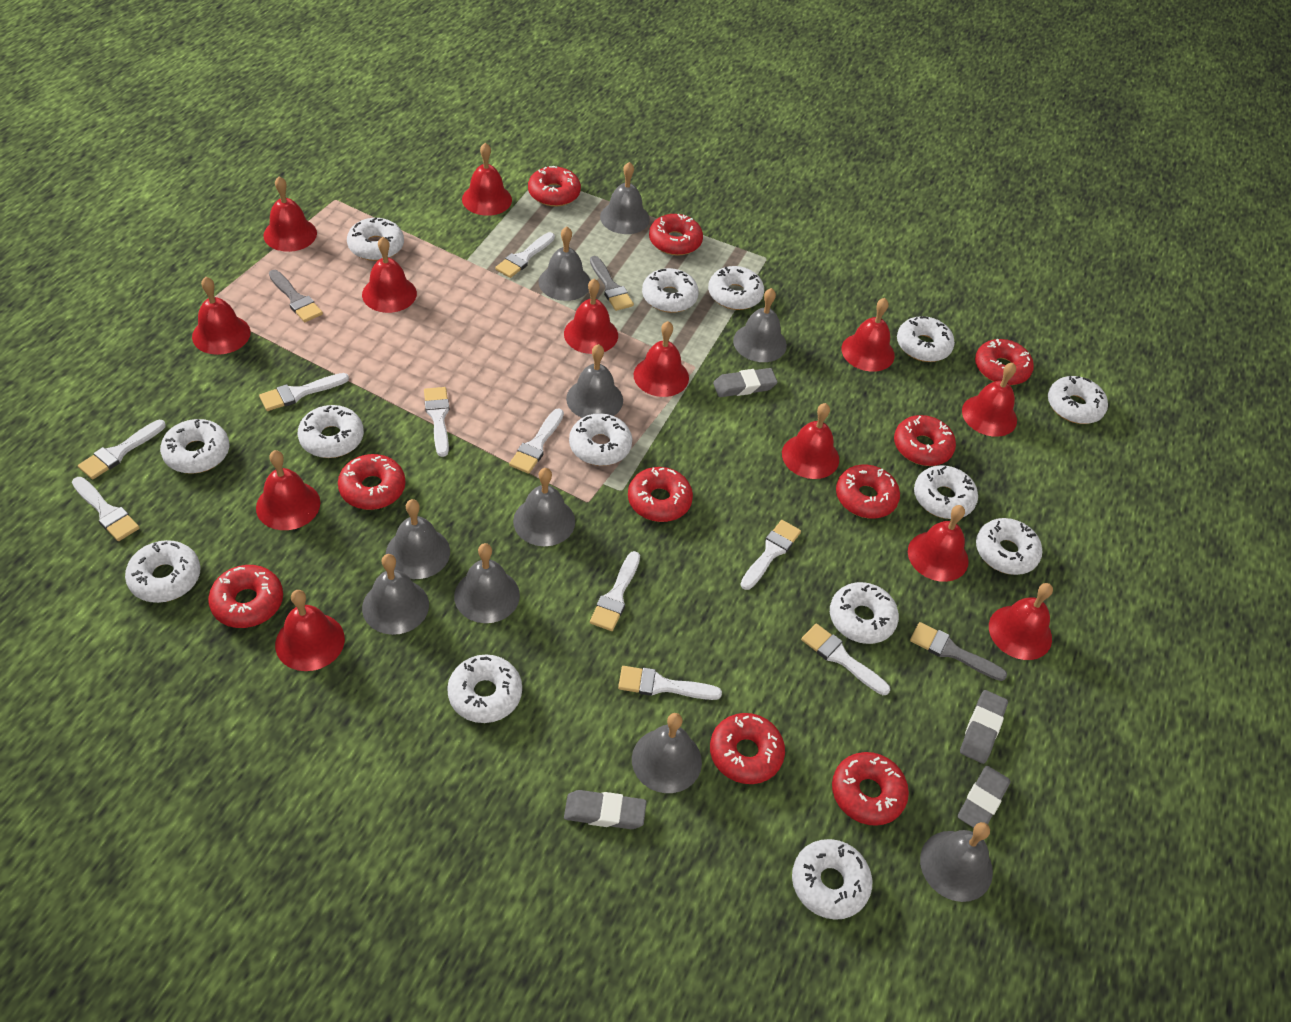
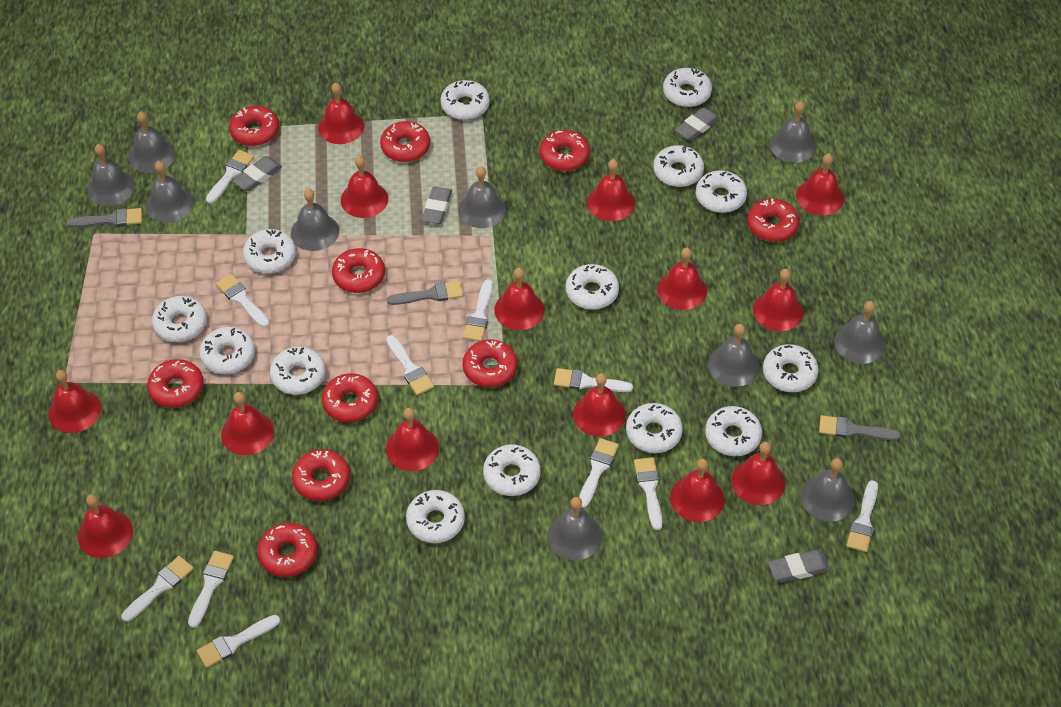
red bell: [192,277,251,355] [256,450,320,530] [263,176,317,252] [275,590,345,671] [362,237,417,313] [462,143,512,216] [564,279,618,354] [634,321,689,397] [782,403,839,479] [841,298,895,372] [908,505,969,582] [962,363,1017,437] [989,583,1053,660] = 13 -> [48,370,101,433] [78,494,133,558] [221,392,274,455] [318,83,364,144] [341,156,388,218] [386,408,439,471] [494,268,544,330] [573,373,625,436] [587,159,635,221] [657,248,707,310] [670,458,724,522] [731,442,785,505] [753,269,803,331] [796,153,844,215] = 14
white brush: [72,477,140,541] [78,420,166,480] [259,373,349,411] [424,387,449,457] [495,232,555,278] [509,408,564,474] [590,551,640,631] [618,666,722,700] [740,520,801,590] [801,624,890,695] = 10 -> [121,556,194,622] [188,551,234,628] [197,615,280,668] [206,150,254,204] [216,274,269,327] [386,335,434,395] [463,279,493,341] [554,368,633,392] [579,438,619,508] [634,457,662,530] [847,480,878,552] = 11

